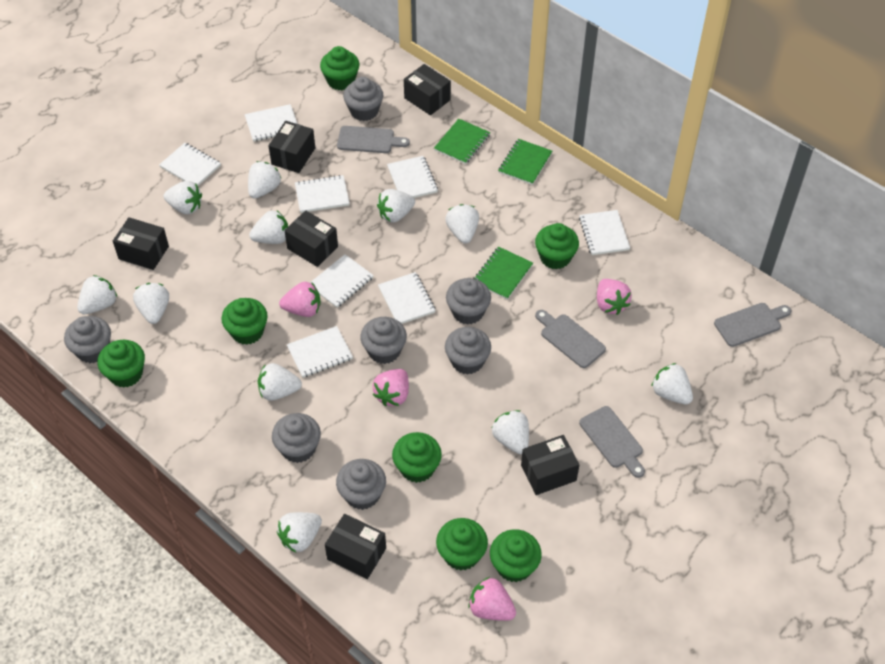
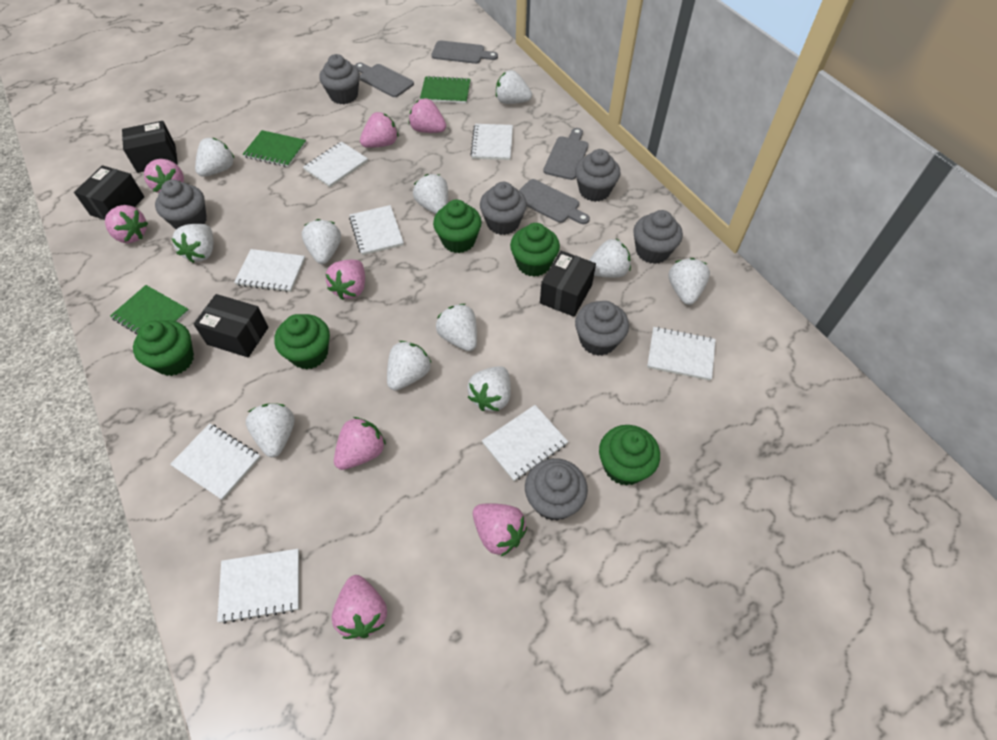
black box: [113,217,169,270] [269,121,315,173] [284,210,338,267] [325,514,386,579] [404,64,451,115] [521,435,579,495] = 6 -> [74,165,144,220] [122,121,178,173] [193,294,269,357] [540,251,596,317] = 4
green cupcake: [97,340,145,388] [222,298,268,345] [320,46,359,90] [392,432,442,483] [436,518,488,571] [490,529,542,582] [535,223,579,269] = 7 -> [133,320,194,376] [274,314,330,370] [433,199,482,253] [510,223,560,277] [599,425,660,486] = 5
pink strawberry: [279,282,321,317] [372,369,409,406] [468,577,516,621] [597,279,632,315] = 4 -> [105,205,148,243] [144,159,184,193] [325,260,365,300] [332,575,387,639] [334,417,386,470] [360,112,398,148] [409,98,446,133] [473,503,527,556] = 8

